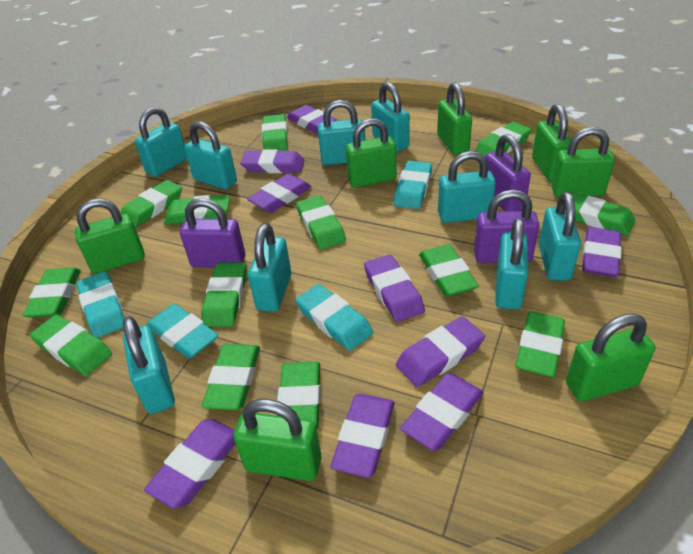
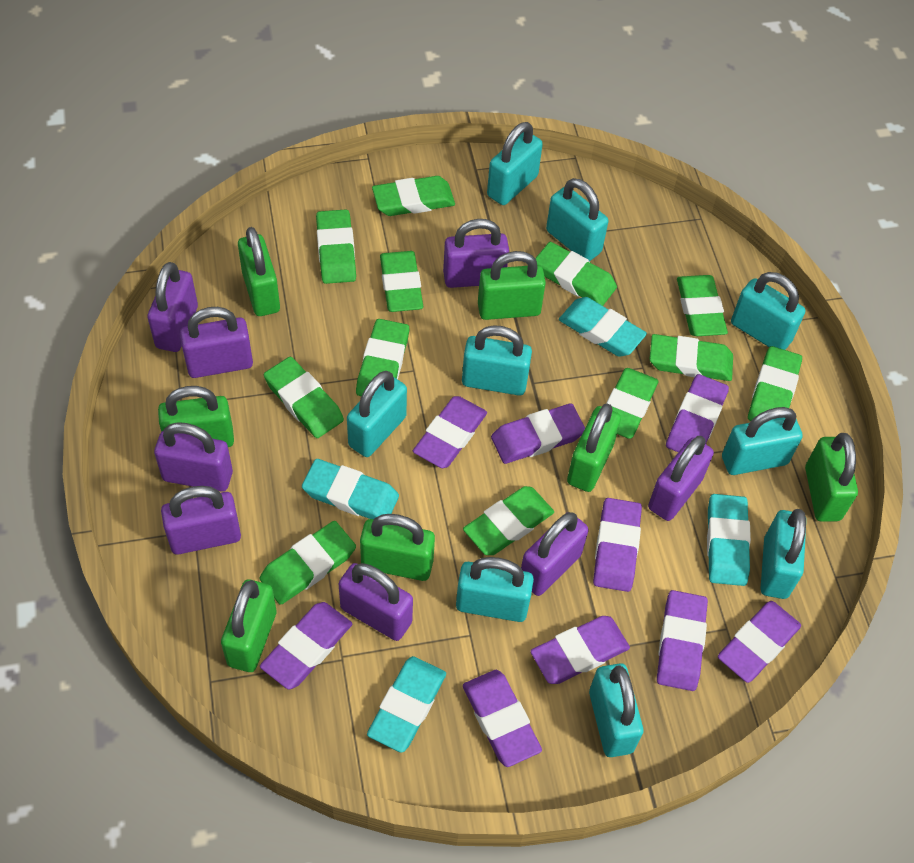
green eraser: [23,267,81,318] [30,315,112,376] [120,180,182,228] [164,195,230,225] [201,262,247,327] [202,344,260,410] [262,114,288,151] [277,362,321,428] [296,196,346,249] [419,244,479,297] [475,122,532,156] [516,311,565,377] [571,193,635,235] = 13 -> [259,521,356,605] [264,357,344,438] [316,210,356,284] [356,319,409,396] [372,176,455,216] [380,251,423,312] [463,486,554,555] [535,242,617,306] [607,368,659,439] [650,334,733,381] [677,275,728,336] [748,346,802,421] = 12
purple padlock: [180,198,246,268] [474,190,539,263] [485,134,531,212] = 3 -> [147,262,198,352] [154,422,233,492] [161,486,241,555] [180,307,253,378] [339,563,413,641] [443,219,509,288] [521,512,589,596] [648,436,714,521] = 8

